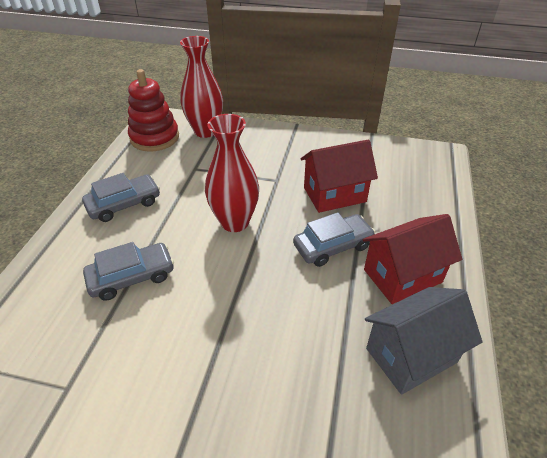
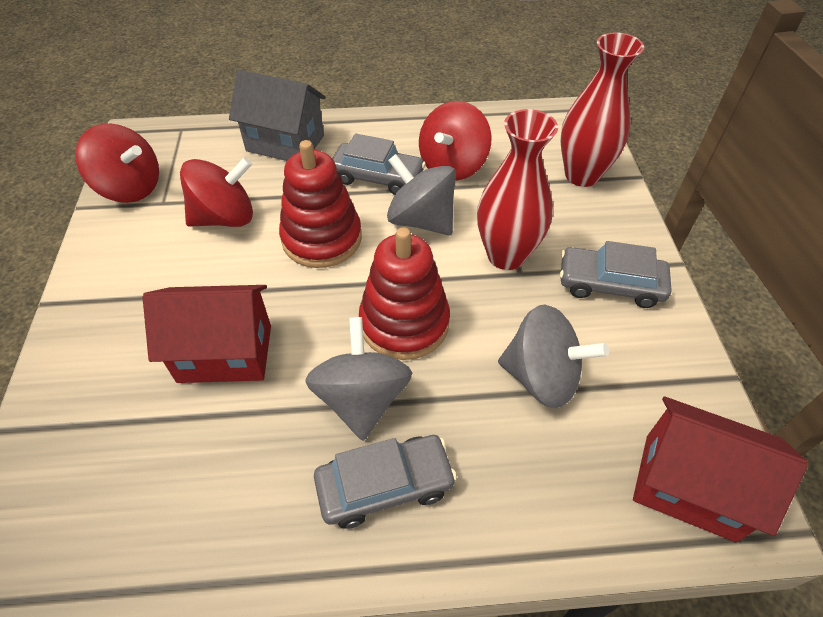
grey spinning top: none = 0 -> [305,317,412,441] [387,154,456,235] [498,304,609,408] = 3
red spinning top: none = 0 -> [75,124,159,203] [180,157,253,227] [419,101,492,181] = 3
red stacking toy: [128,69,179,152] = 1 -> [279,140,362,268] [359,227,450,360] = 2

